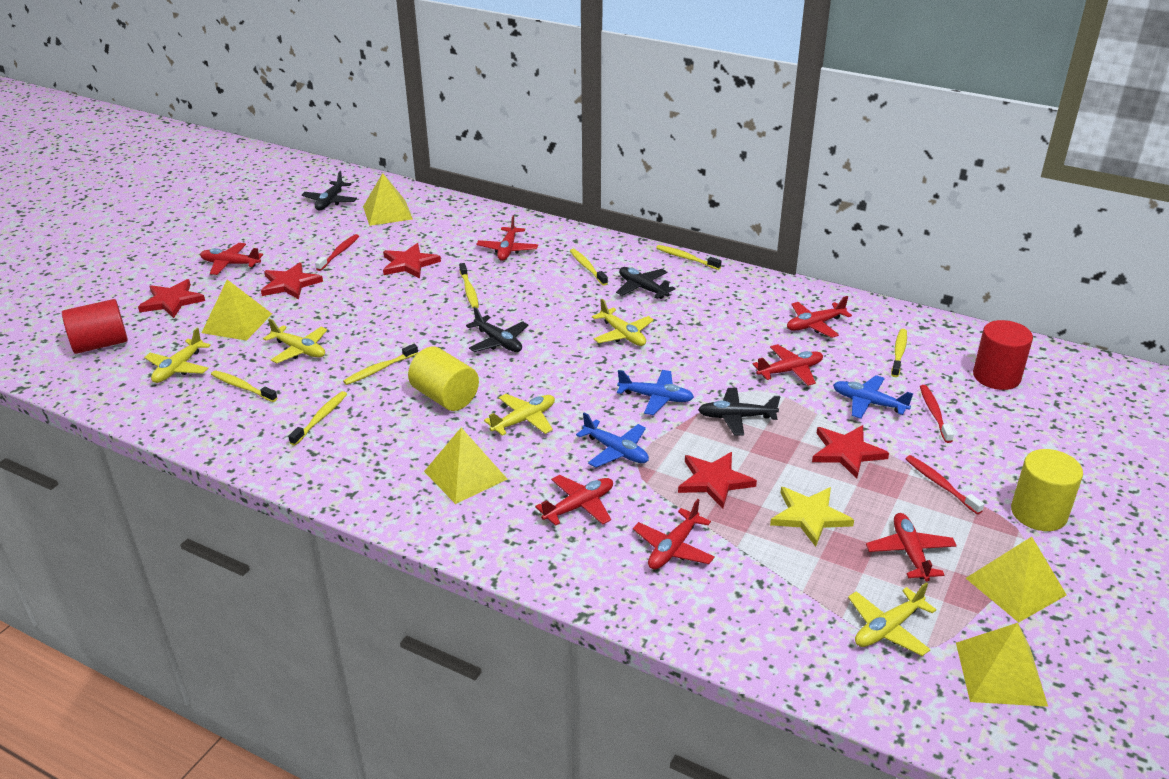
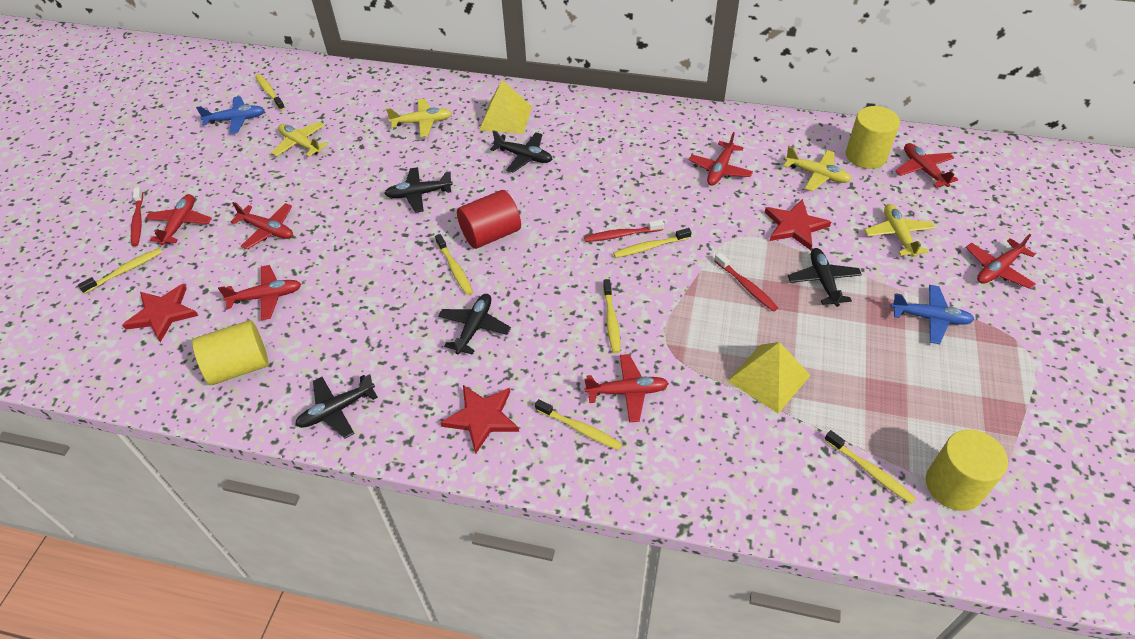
black plane: [302,171,357,210] [466,307,529,352] [616,267,676,299] [698,388,780,436] = 4 -> [295,374,378,439] [384,167,453,213] [438,294,511,355] [490,130,552,173] [788,248,862,307] = 5
blue plane: [576,412,649,468] [617,370,694,415] [833,375,913,419] = 3 -> [196,96,265,134] [891,285,974,344] = 2
red cylinder: [62,299,128,354] [973,320,1033,390] = 2 -> [457,190,521,249] = 1
red star: [138,279,205,318] [261,262,323,299] [383,243,441,278] [678,452,757,509] [812,425,889,479] = 5 -> [123,284,198,342] [440,385,519,454] [765,199,831,250] = 3
yellow cylinder: [408,347,479,411] [1011,449,1083,531] = 2 -> [192,320,268,385] [846,106,900,169] [926,429,1008,511] = 3
yellow plane: [144,328,211,383] [263,319,327,363] [484,394,555,436] [592,299,654,346] [848,582,936,656] = 5 -> [271,122,328,157] [386,99,452,137] [784,146,851,191] [864,204,935,258] = 4
yellow pyramid: [202,280,272,341] [363,173,413,226] [424,428,507,504] [956,623,1048,707] [966,537,1067,623] = 5 -> [479,80,532,134] [728,342,811,414] = 2
yellow star: [770,487,854,547] = 1 -> none = 0

